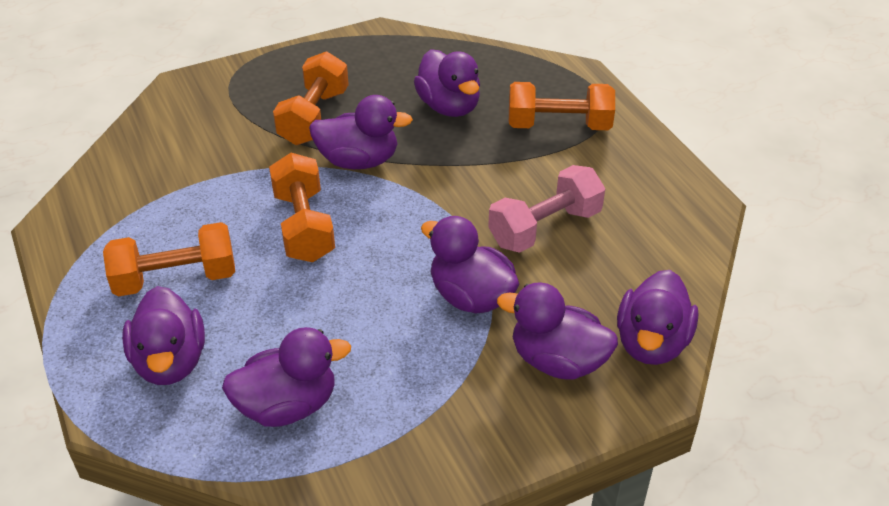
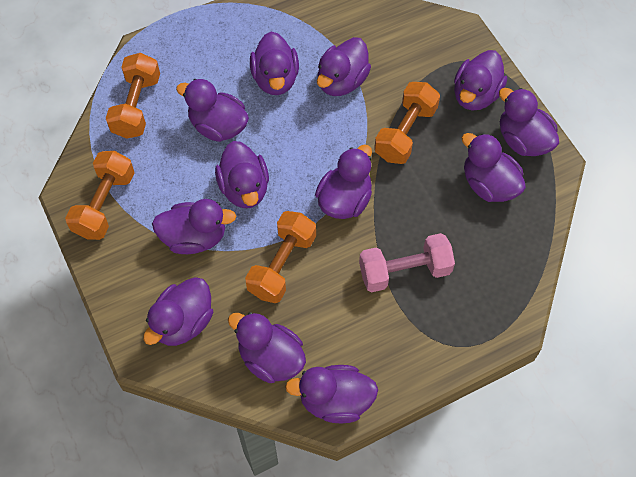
purple duck: [122,286,205,385] [222,327,351,427] [309,95,413,169] [414,49,480,117] [421,216,519,314] [497,282,618,380] [617,270,698,365] = 7 -> [143,277,213,346] [152,199,236,254] [176,79,249,142] [215,141,269,208] [228,312,306,383] [250,31,299,95] [285,365,378,423] [315,145,372,219] [317,37,371,96] [454,50,507,111] [462,133,526,202] [499,88,559,156] = 12

